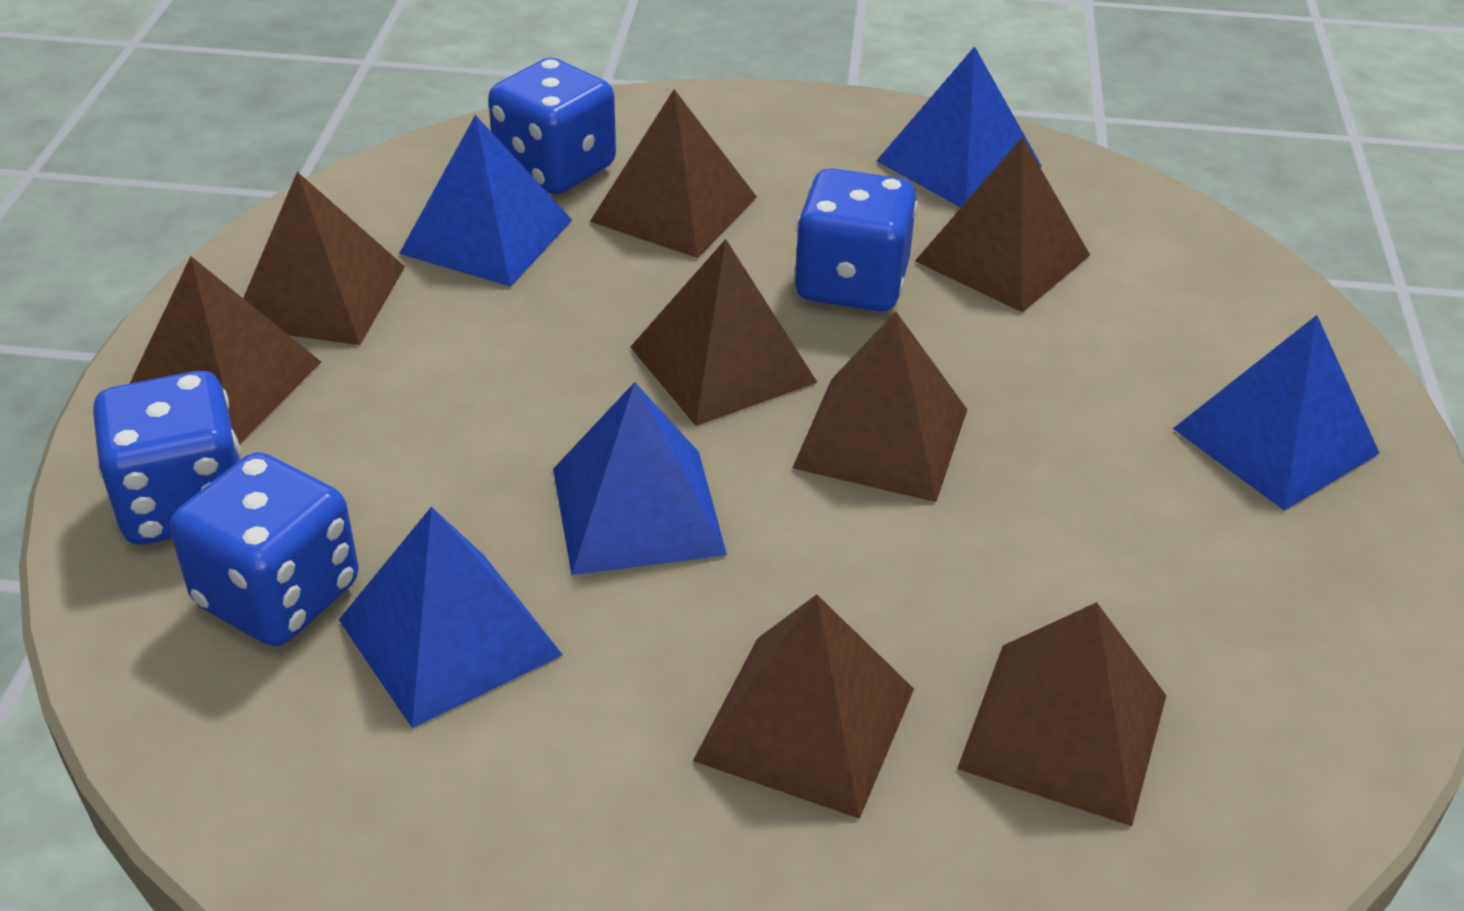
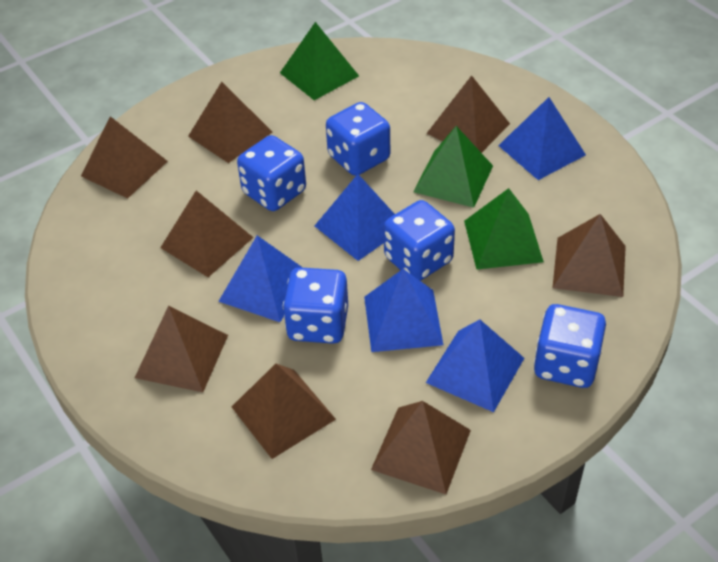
blue dice: [93,371,241,544] [170,452,359,646] [488,58,616,194] [794,168,917,312] = 4 -> [237,135,306,211] [283,267,348,344] [326,102,390,176] [384,200,455,281] [534,304,606,388] = 5
green pyramid: none = 0 -> [280,22,359,100] [413,126,493,208] [464,188,544,270] = 3

